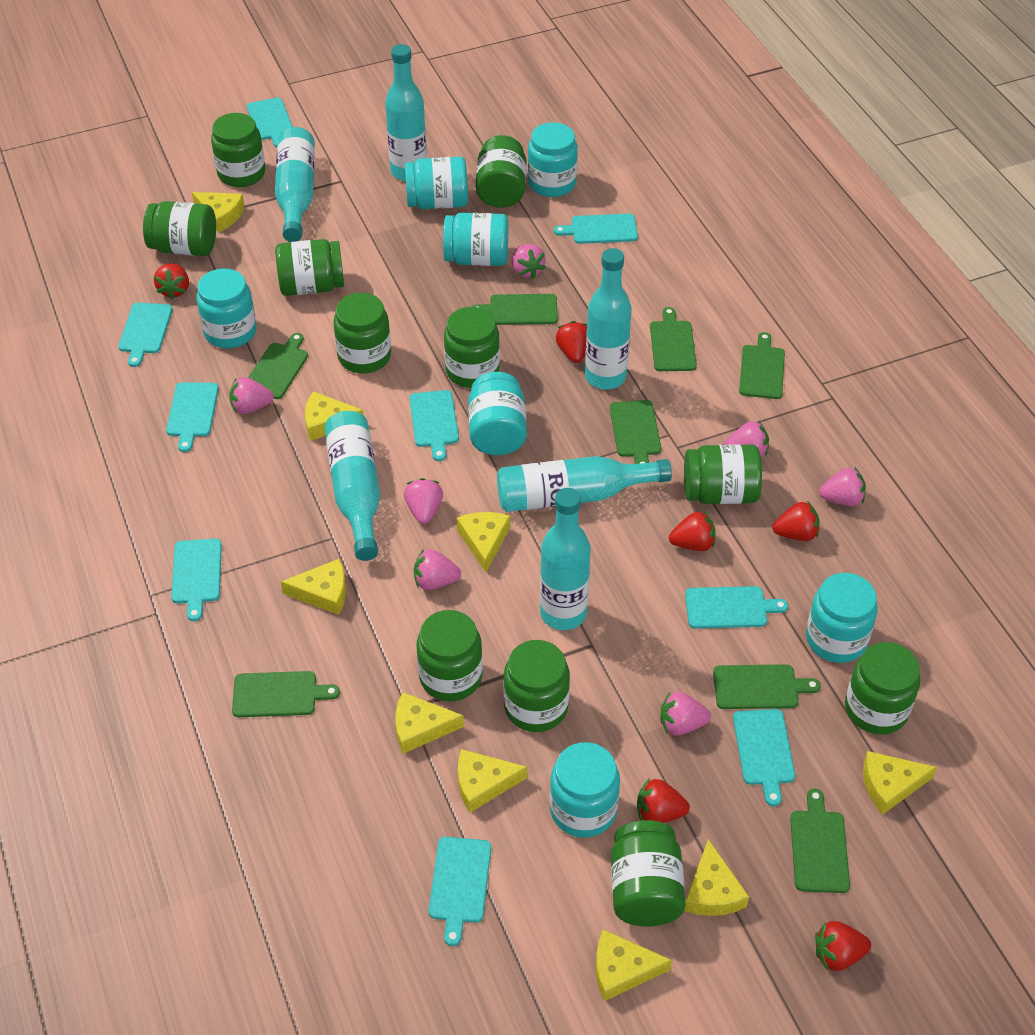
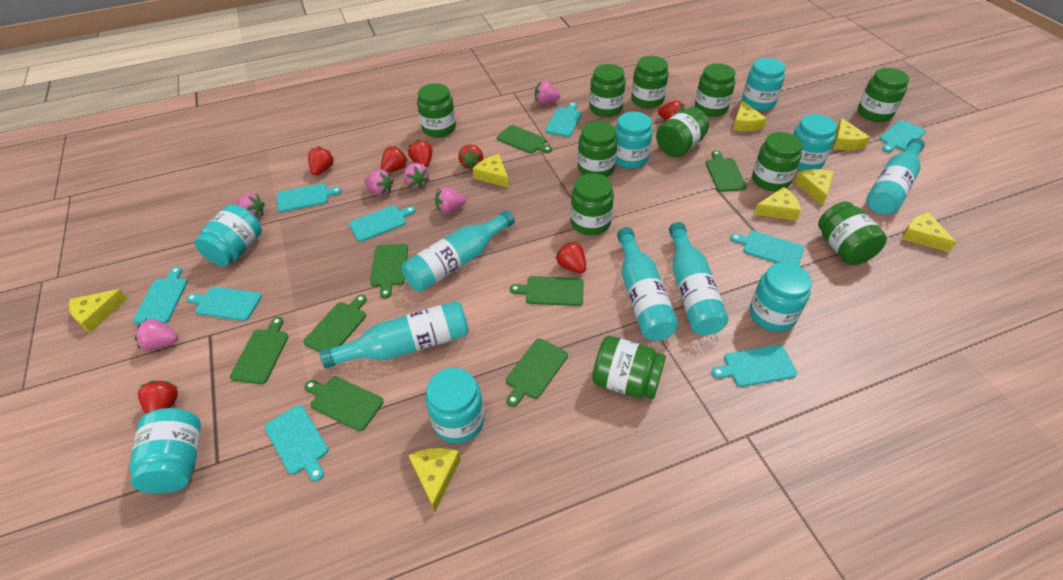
pink strawberry: [229,377,274,414] [404,478,443,524] [414,549,461,590] [512,244,546,279] [660,691,711,736] [724,421,769,457] [819,467,866,506] = 7 -> [135,318,178,351] [234,193,265,219] [364,169,394,196] [404,163,429,189] [435,187,466,214] [535,81,561,104] = 6
red strawberry: [154,263,189,300] [556,321,587,363] [637,778,690,823] [669,511,716,551] [772,501,820,541] [815,921,871,971] = 6 -> [138,381,178,414] [308,146,334,175] [381,146,408,173] [408,140,433,167] [458,144,483,170] [556,241,586,274] [658,100,685,121] = 7
turquoise bottle: [275,127,315,242] [324,411,380,561] [385,44,427,181] [497,456,672,512] [540,488,591,630] [585,248,632,390] = 6 -> [320,301,469,368] [402,210,515,292] [617,227,678,341] [669,222,728,335] [866,138,925,215] = 5
yellow cheese: [192,192,245,232] [281,559,346,615] [305,391,364,441] [395,692,464,754] [457,512,510,572] [458,749,527,812] [596,929,672,1001] [684,839,749,916] [863,751,937,814] = 9 -> [69,289,128,333] [408,448,461,511] [473,154,509,188] [733,101,767,131] [754,187,801,221] [795,169,834,206] [833,118,870,150] [902,212,957,252] = 8

